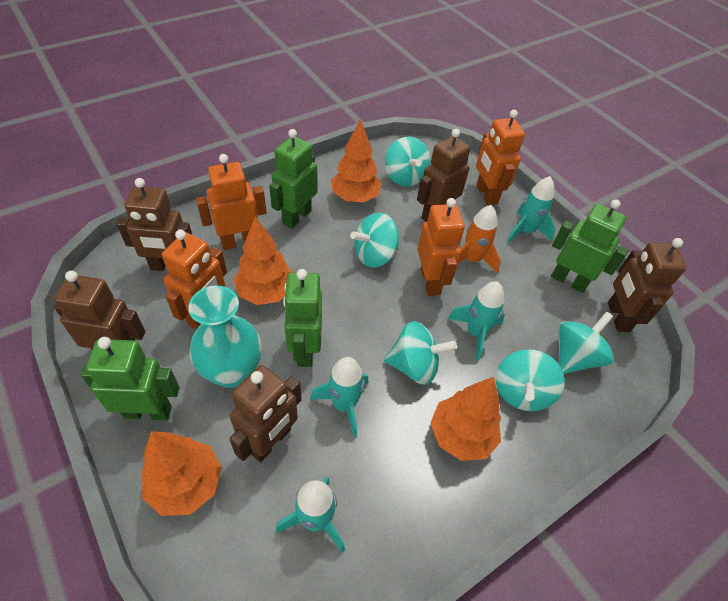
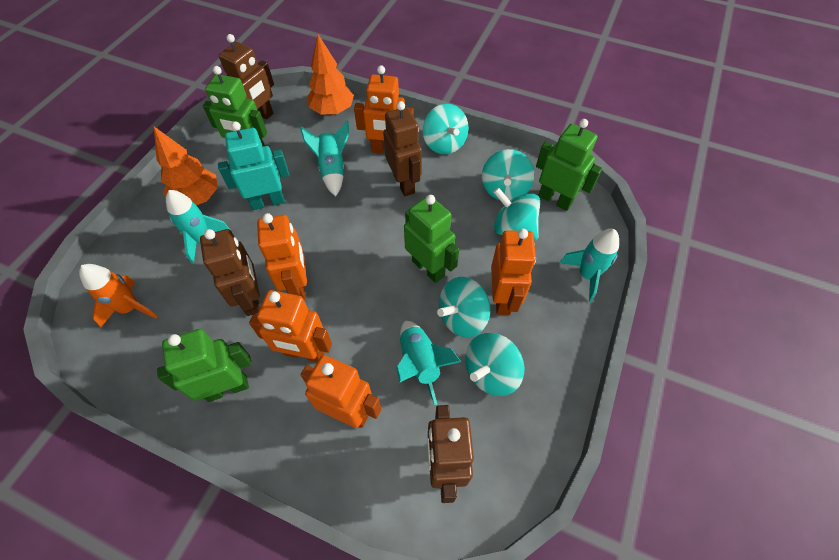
brown robot: [54,271,146,350] [116,178,192,271] [229,365,301,462] [417,129,470,222] [608,238,687,332] = 5 -> [200,229,260,316] [219,34,274,120] [383,101,422,196] [427,405,474,503] = 4
orange robot: [162,230,227,330] [196,154,266,250] [418,198,465,296] [476,110,525,206] = 4 -> [249,290,332,362] [257,213,307,299] [301,355,381,428] [354,65,414,154] [491,229,536,315] = 5
orange tree: [141,431,222,516] [233,216,294,305] [331,119,382,202] [431,377,501,461] = 4 -> [154,127,218,205] [307,34,354,115] = 2
turquoise robot: none = 0 -> [218,121,289,210] = 1
turquoise vase: [188,285,262,388] = 1 -> none = 0

